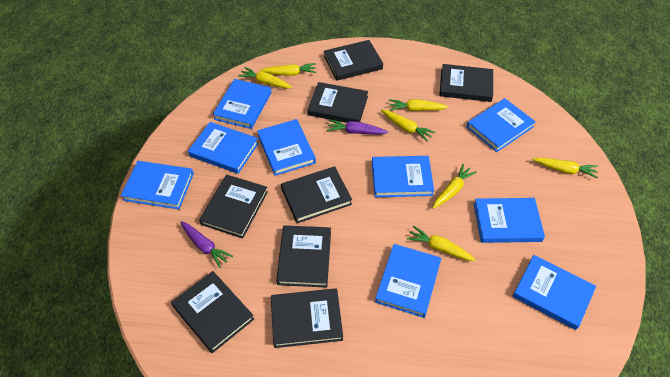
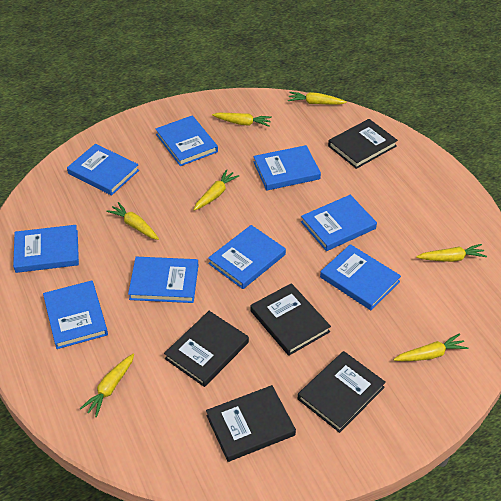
black book: [171,271,254,353] [199,175,268,239] [271,288,343,348] [276,225,331,288] [281,166,352,223] [308,82,368,123] [324,40,383,81] [439,64,493,102] = 8 -> [164,311,249,387] [206,385,296,462] [250,283,331,356] [298,351,386,433] [328,119,398,169] = 5
purple carrot: [180,221,233,268] [327,119,388,135] = 2 -> none = 0

